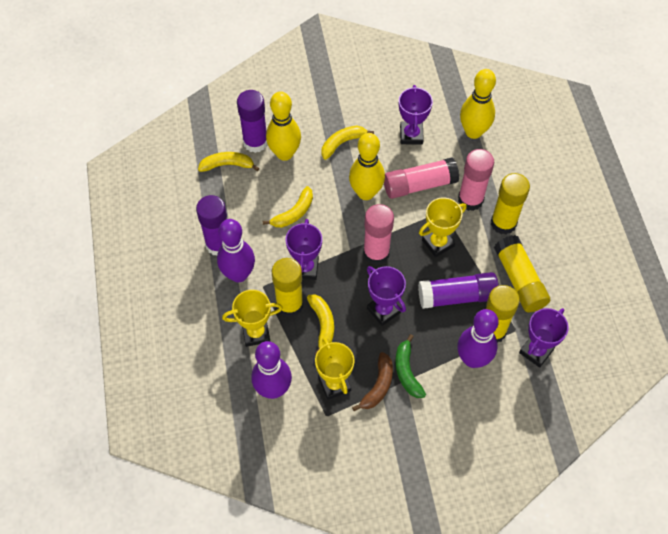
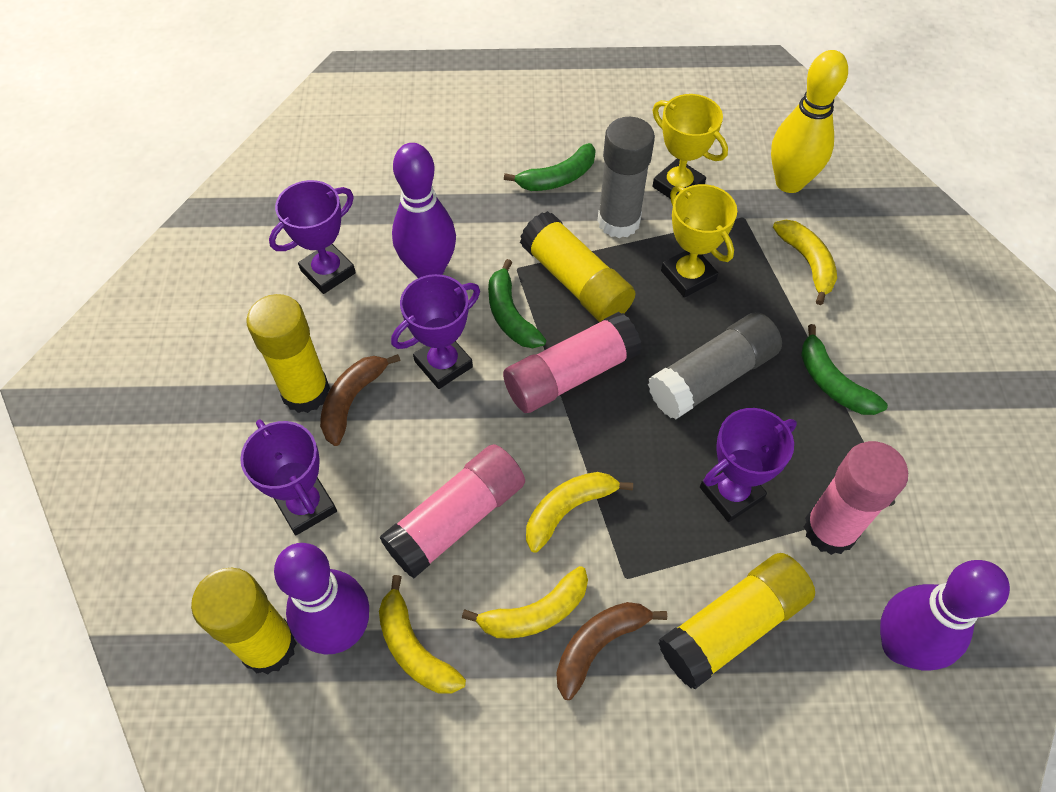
brown banana: [352,352,393,411] = 1 -> [320,354,401,446] [557,602,667,700] = 2
green banana: [395,334,426,398] = 1 -> [488,259,546,348] [504,143,596,191] [801,324,888,415] = 3
grey glue stick: none = 0 -> [598,117,655,238] [648,312,782,419] = 2
purple glue stick: [196,195,227,256] [237,90,267,153] [418,272,499,309] = 3 -> none = 0
yellow bowling pin: [266,91,301,161] [349,133,385,200] [460,69,496,139] = 3 -> [771,50,848,193] = 1
yellow trophy: [222,290,283,347] [315,338,355,400] [419,198,467,257] = 3 -> [652,94,728,199] [661,184,737,298] = 2

